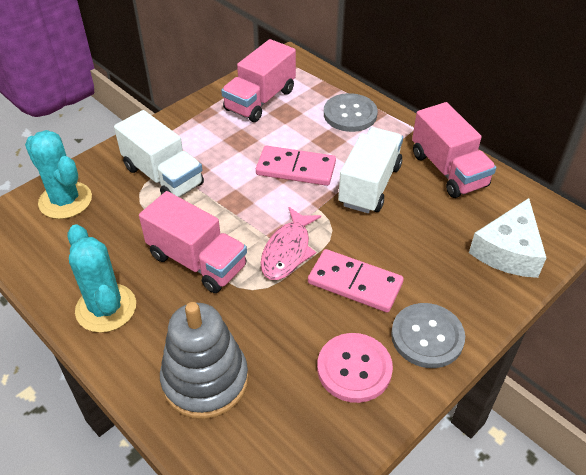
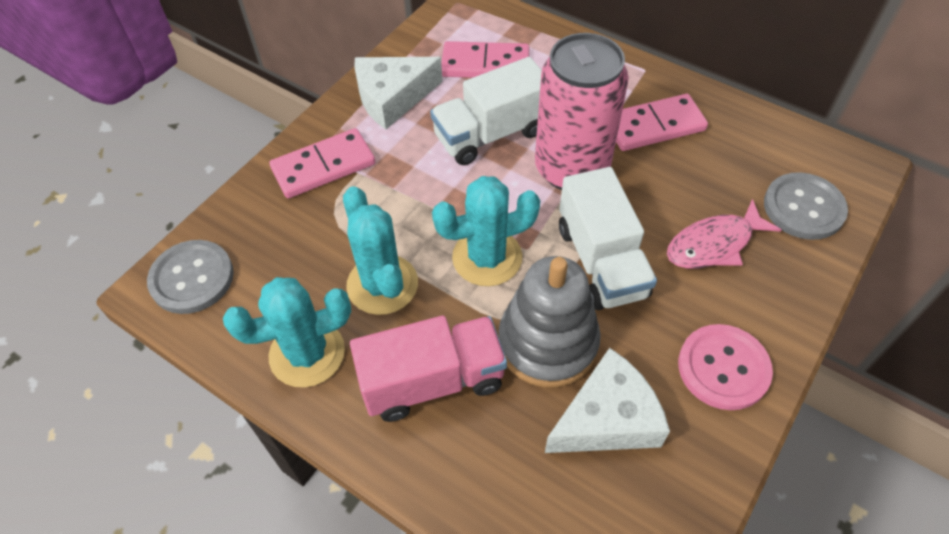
pink can: none = 0 -> [535,33,629,190] = 1
pink domino: [256,146,336,186] [308,249,404,313] = 2 -> [269,128,375,198] [441,41,529,78] [616,94,708,151] = 3
pink truck: [139,191,247,293] [221,39,296,122] [412,102,496,198] = 3 -> [350,316,507,422] = 1
turquoise cactus: [25,130,92,219] [67,224,136,333] = 2 -> [223,277,351,387] [343,186,418,315] [432,176,540,286] = 3
white cheese: [469,198,546,278] = 1 -> [355,57,443,129] [545,348,670,453] = 2

